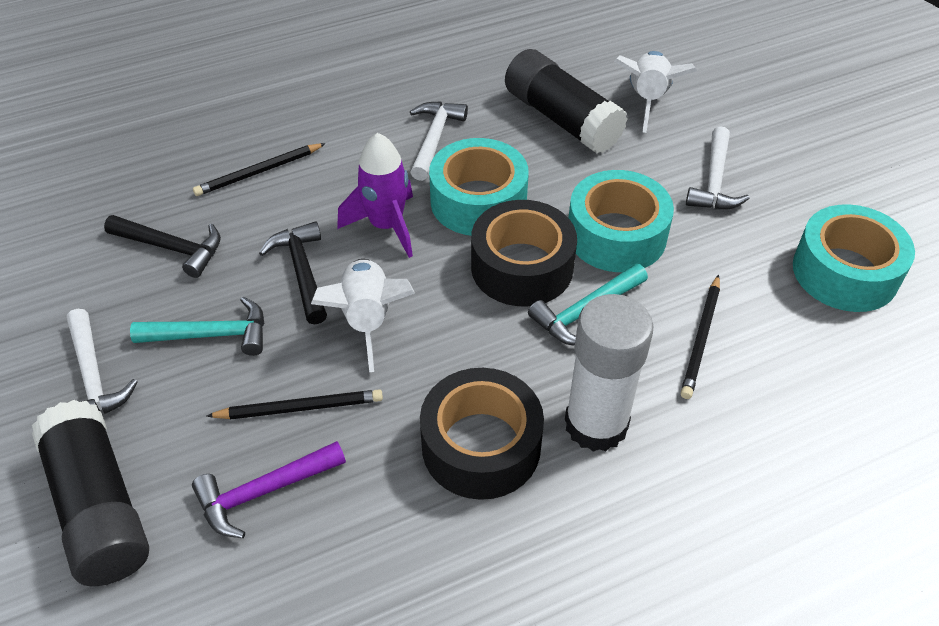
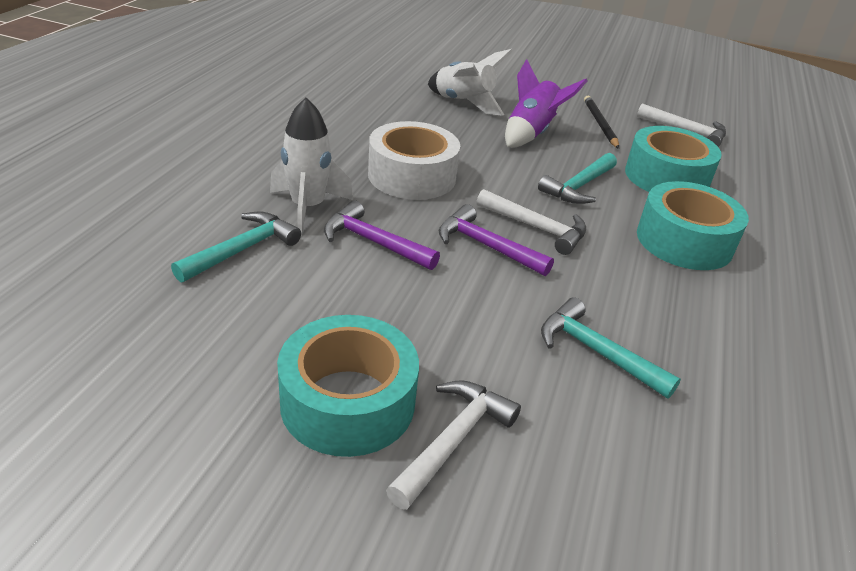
black glue stick: [32,400,149,586] [505,49,628,153] = 2 -> none = 0
black hammer: [104,215,221,278] [259,221,327,324] = 2 -> none = 0
black pencil: [193,143,326,196] [207,389,383,420] [681,275,720,399] = 3 -> [584,96,619,149] = 1
black tape: [420,368,544,500] [471,200,577,307] = 2 -> none = 0
purple hammer: [192,441,346,538] = 1 -> [324,200,440,270] [439,204,554,276] = 2
turquoise hammer: [130,297,264,356] [528,264,648,345] = 2 -> [171,212,301,283] [538,153,617,204] [541,297,681,399] = 3
white glue stick: [565,294,653,452] = 1 -> none = 0
white tape: none = 0 -> [368,121,460,200] = 1

